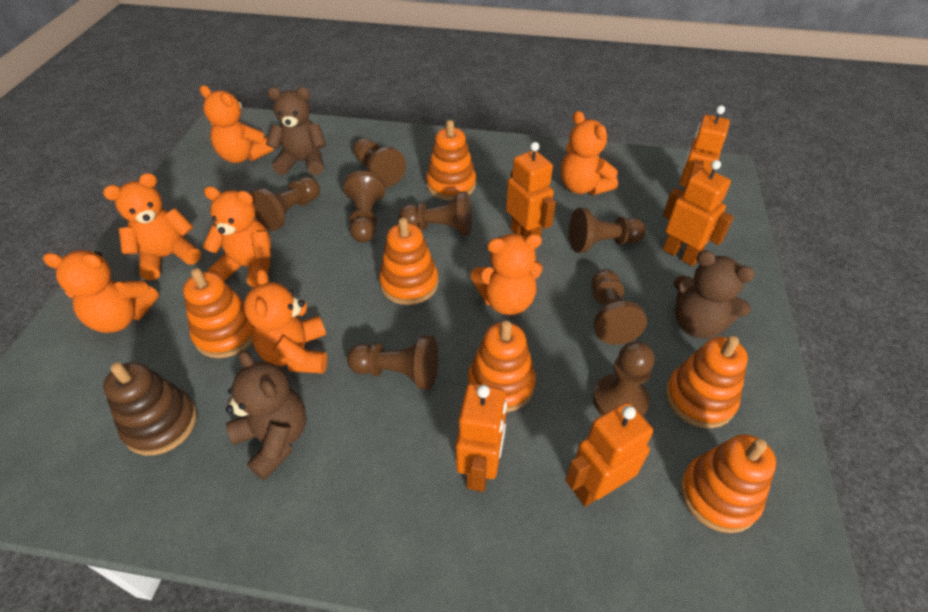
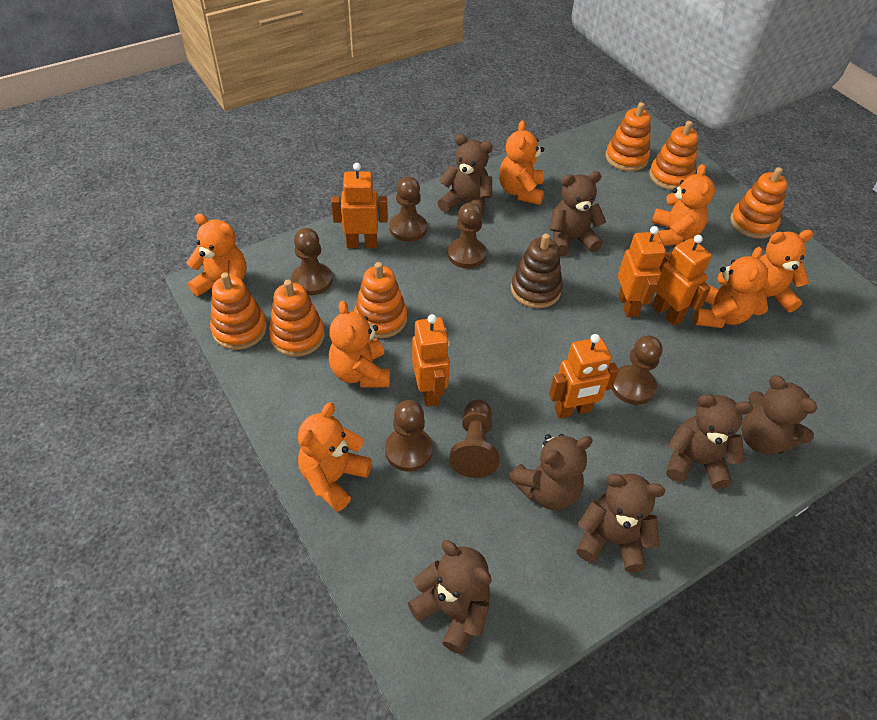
brown pawn: [250,177,320,231] [343,171,386,243] [347,335,438,390] [353,138,406,187] [399,191,472,236] [569,208,646,253] [591,269,647,345] [593,341,655,417] = 8 -> [291,228,333,295] [385,400,433,472] [389,177,427,242] [447,203,486,269] [449,400,499,478] [612,336,662,405] = 6
brown teddy bear: [226,350,307,480] [266,87,326,175] [674,250,755,338] = 3 -> [408,540,492,654] [438,134,493,218] [508,434,593,510] [550,171,606,256] [576,474,665,572] [666,394,753,489] [741,375,817,455] = 7

